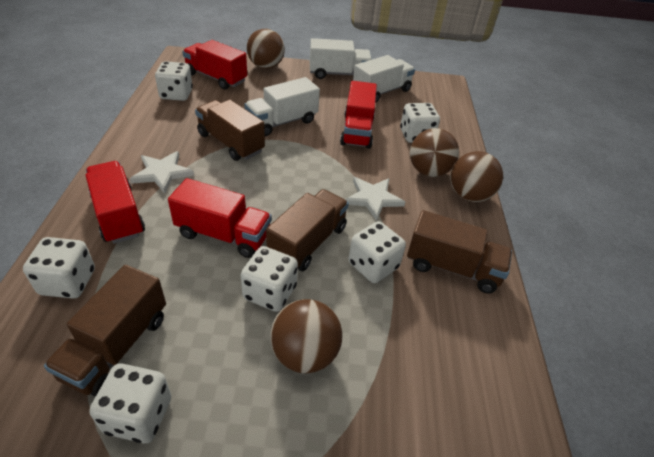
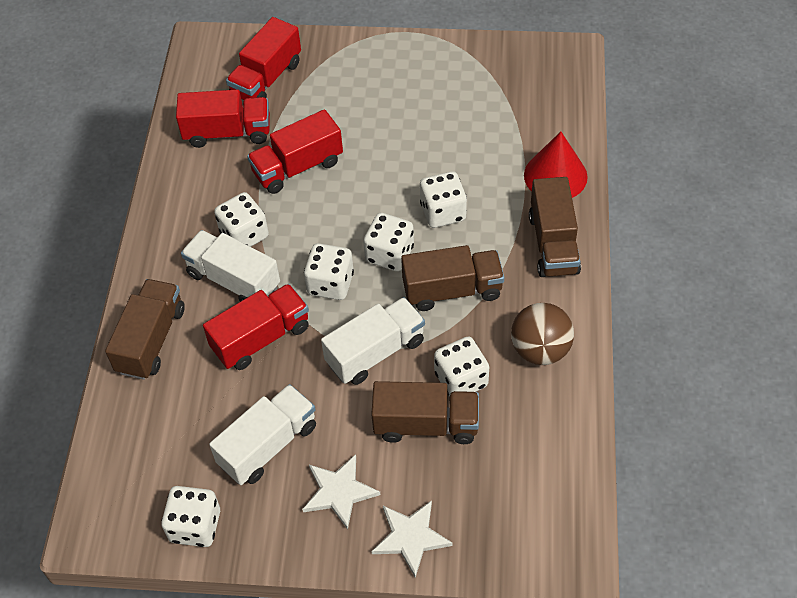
brown ball: [247,29,285,69] [270,299,342,373] [410,128,459,177] [450,151,503,202] = 4 -> [511,303,574,365] = 1
red cone: none = 0 -> [524,131,588,198] = 1

